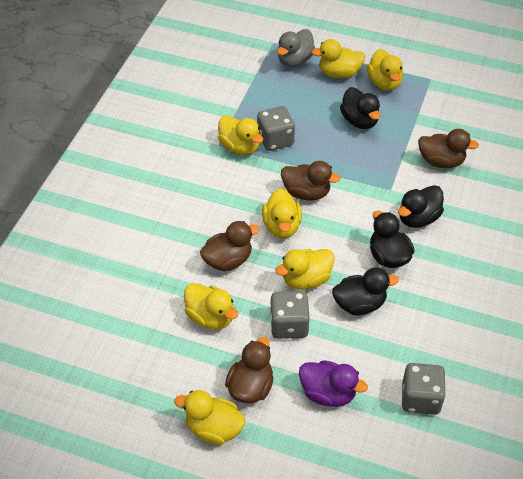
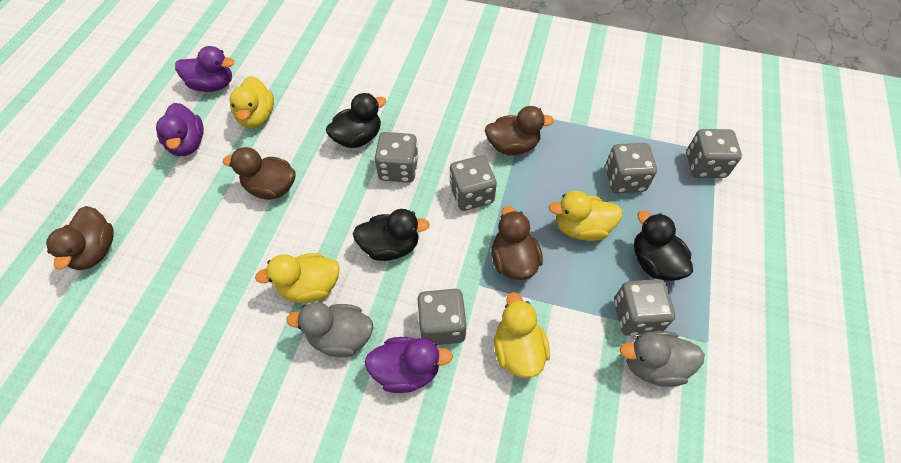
black duck: [332,267,399,315] [340,87,380,129] [370,211,415,268] [398,185,444,228] = 4 -> [326,93,387,148] [353,209,430,261] [634,211,693,281] = 3
grey dice: [257,106,295,151] [270,291,310,339] [402,363,446,415] = 3 -> [375,132,418,183] [418,289,467,345] [450,156,497,211] [605,143,657,193] [614,279,675,336] [687,129,742,178] = 6
grey duck: [277,29,315,67] = 1 -> [286,302,373,357] [620,331,705,387] = 2
purple duck: [299,360,368,407] = 1 -> [156,103,204,156] [175,46,234,92] [365,337,453,393] = 3
yellow duck: [174,390,245,445] [184,283,238,330] [218,115,263,155] [262,188,302,238] [275,249,335,290] [311,39,365,78] [367,49,403,91] = 7 -> [230,76,274,128] [255,253,340,303] [494,292,550,378] [549,191,623,241] = 4

